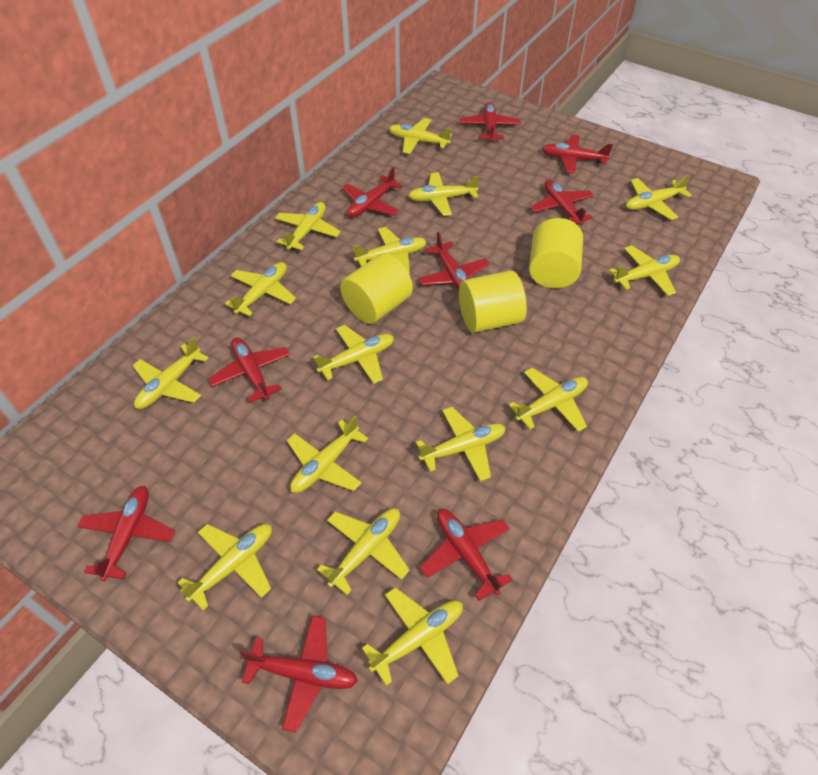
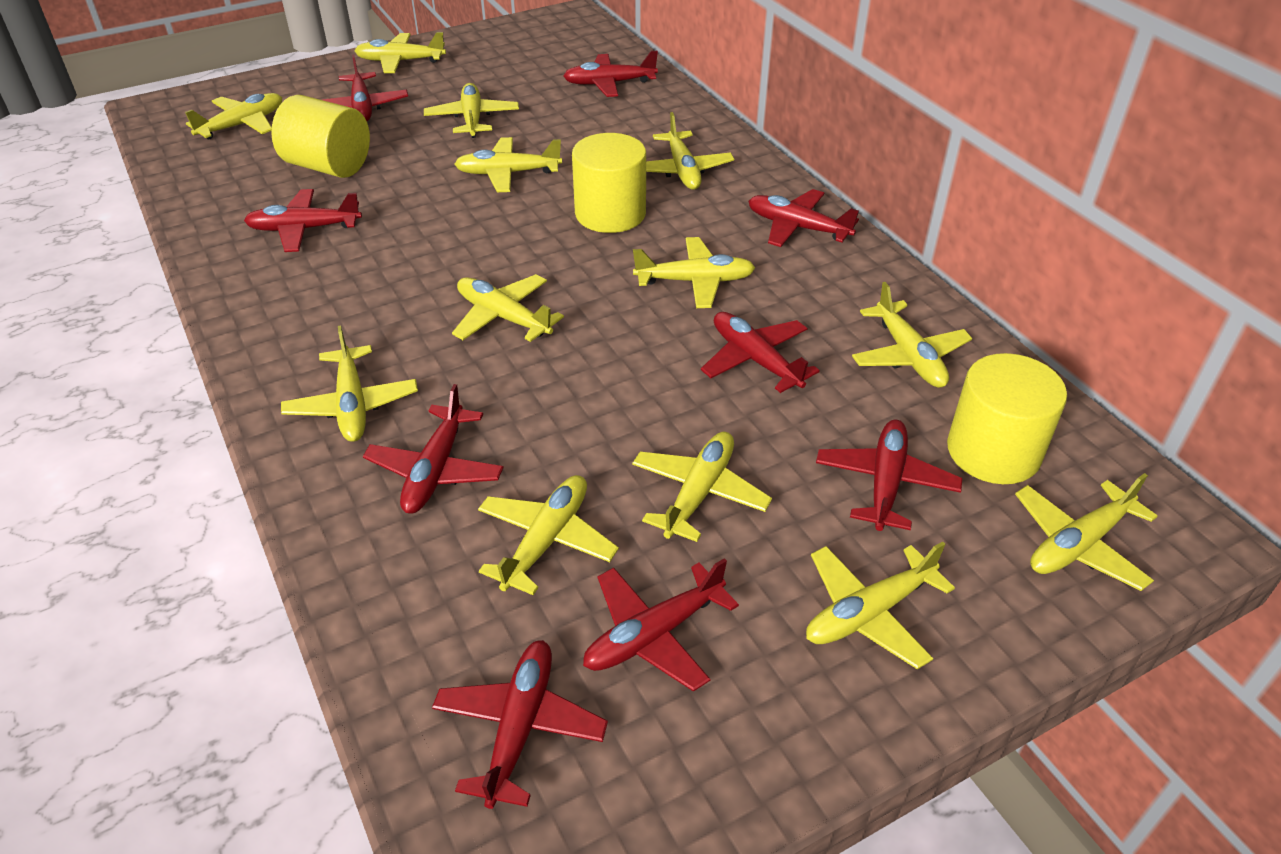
yellow plane: [132,337,209,409] [177,524,272,611] [225,262,296,316] [275,202,341,250] [287,415,368,493] [313,325,394,384] [317,508,410,595] [353,227,427,274] [362,587,463,686] [389,118,452,154] [408,172,479,216] [416,407,506,481] [509,368,588,432] [609,245,680,296] [626,175,692,220] = 15 -> [185,93,282,139] [281,325,418,442] [355,32,446,73] [424,83,519,138] [452,274,564,342] [454,137,562,192] [478,475,619,595] [632,432,772,542] [633,237,755,308] [646,112,734,190] [806,541,955,669] [852,282,972,388] [1015,473,1158,591] = 13

